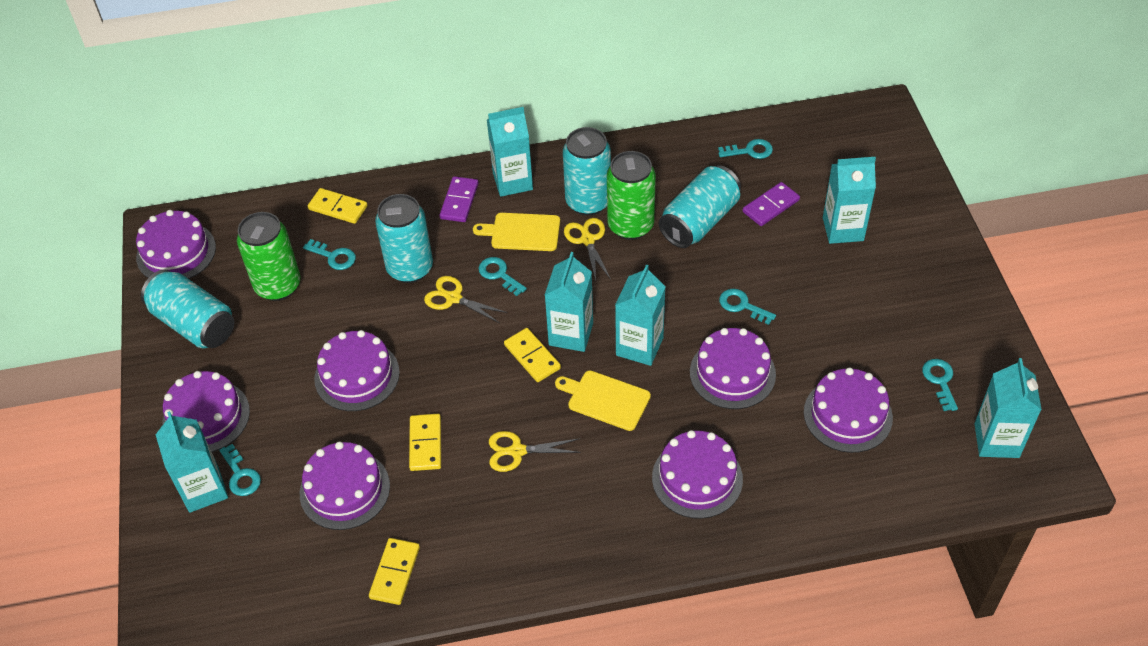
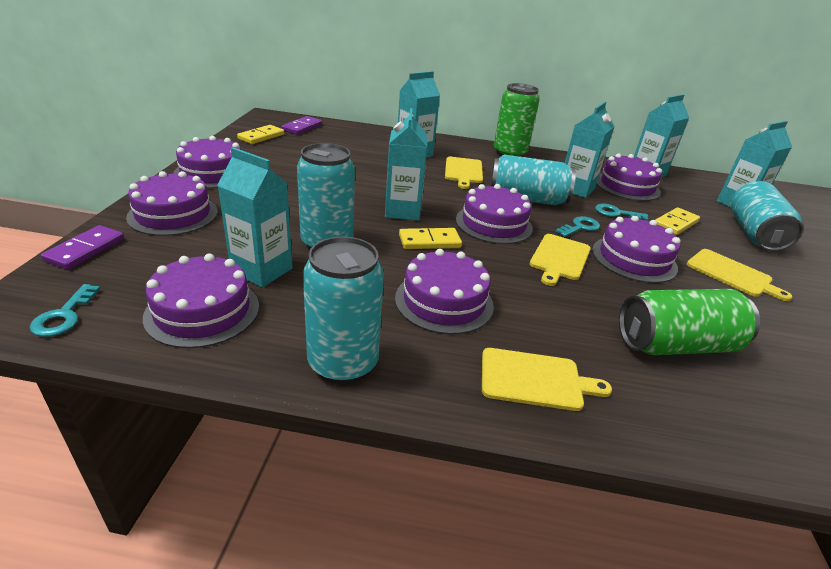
turquoise key: [219,444,261,496] [303,239,356,270] [479,257,527,296] [718,139,773,159] [719,289,776,325] [922,359,958,411] = 6 -> [30,284,100,337] [556,216,600,237] [595,204,648,221] = 3
yellow cutting board: [473,213,560,251] [555,370,651,431] = 2 -> [445,157,483,189] [482,348,612,411] [530,234,591,286] [687,249,793,301] = 4
yellow domino: [308,188,367,224] [369,538,420,605] [409,414,441,471] [504,328,561,382] = 4 -> [237,125,284,144] [399,228,462,249] [655,207,700,235] = 3
yellow scissors: [424,276,508,323] [489,431,581,472] [564,218,610,280] = 3 -> none = 0

